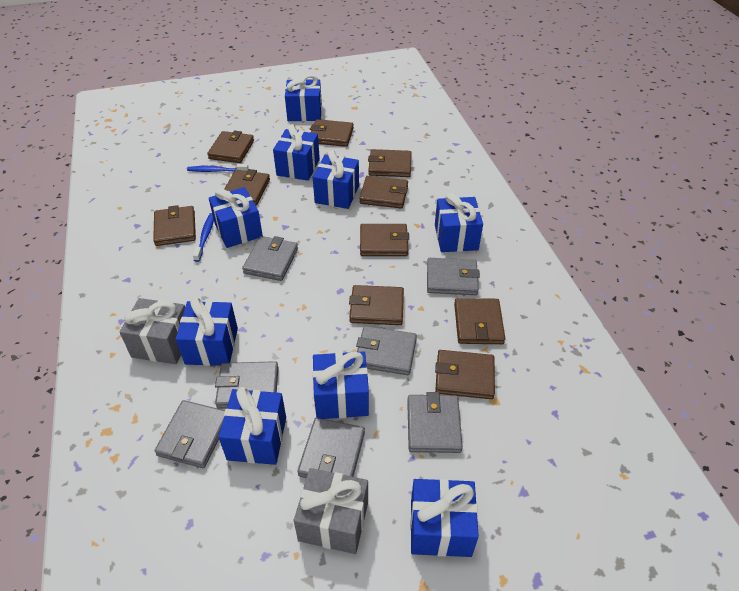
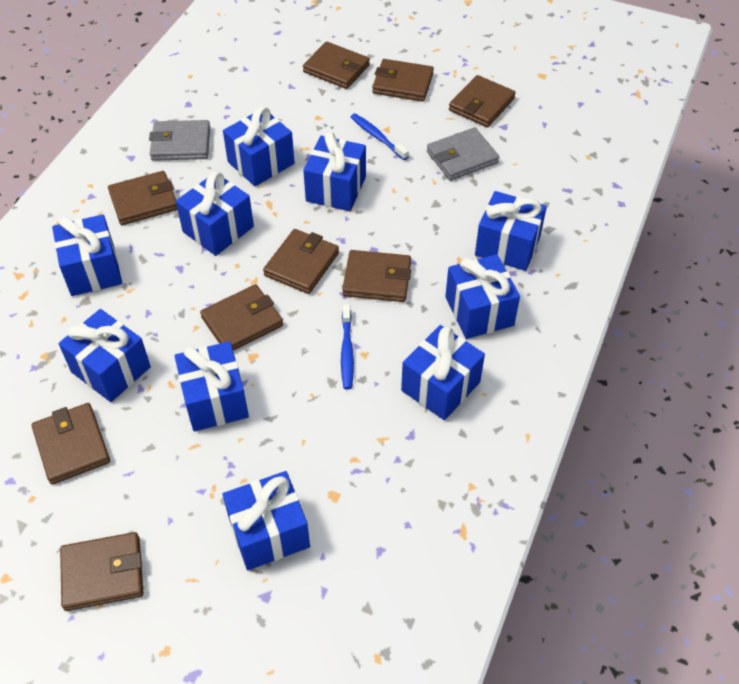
blue gift: [176,297,238,366] [209,187,263,248] [219,387,286,465] [273,124,320,181] [285,74,322,121] [312,351,369,419] [313,150,359,209] [410,479,479,557] [435,193,483,252] = 9 -> [52,215,122,296] [58,309,151,402] [175,341,249,431] [176,171,254,256] [223,106,295,186] [223,471,310,570] [303,132,366,211] [401,325,485,420] [445,254,520,339] [475,191,547,271] = 10
brown wallet: [153,205,196,246] [207,131,254,163] [224,169,270,206] [310,119,354,147] [349,285,404,325] [359,176,408,209] [360,224,409,256] [368,149,412,177] [435,350,495,399] [454,298,505,344] = 10 -> [32,403,110,485] [60,532,143,611] [108,171,177,225] [200,284,283,351] [263,229,339,294] [303,42,370,89] [342,250,411,302] [372,59,434,102] [449,75,516,127] = 9
grey gift: [119,298,185,364] [294,468,368,554] = 2 -> none = 0
grey wallet: [154,400,225,468] [215,361,279,409] [242,236,298,281] [298,418,365,478] [356,326,417,375] [407,392,463,453] [427,258,480,295] = 7 -> [149,120,210,161] [427,127,499,181] = 2

